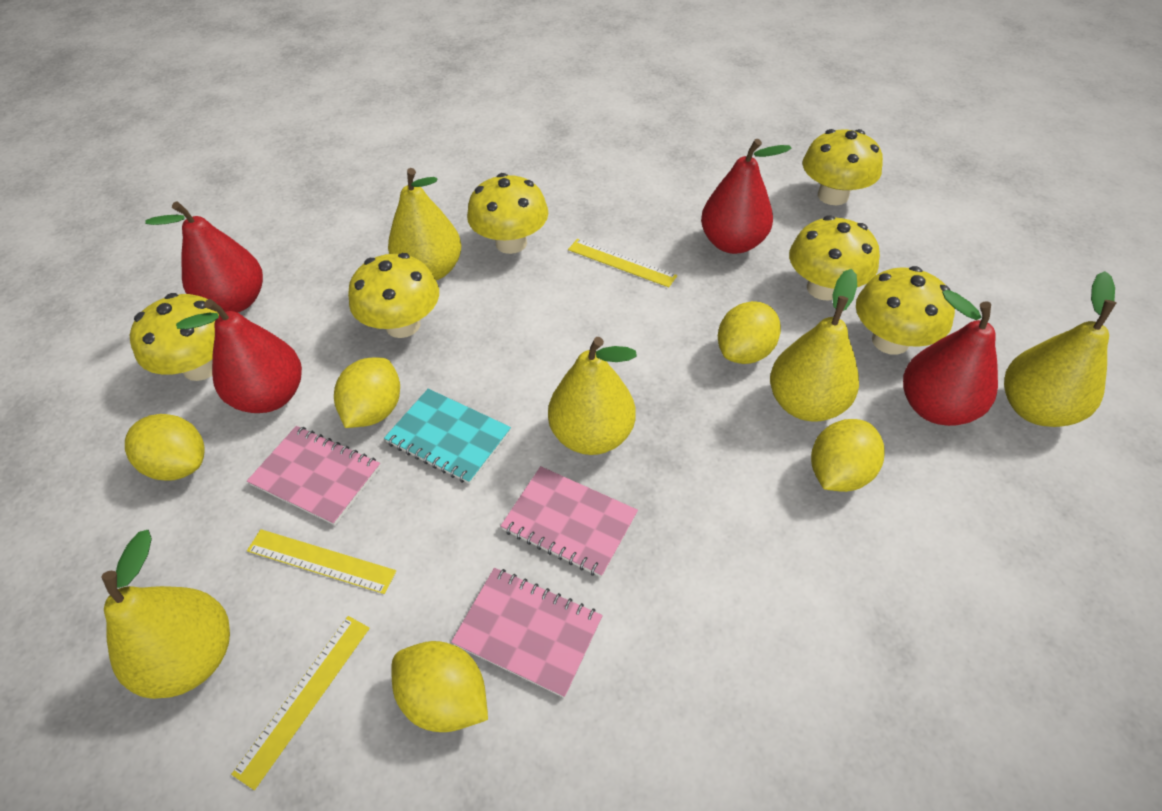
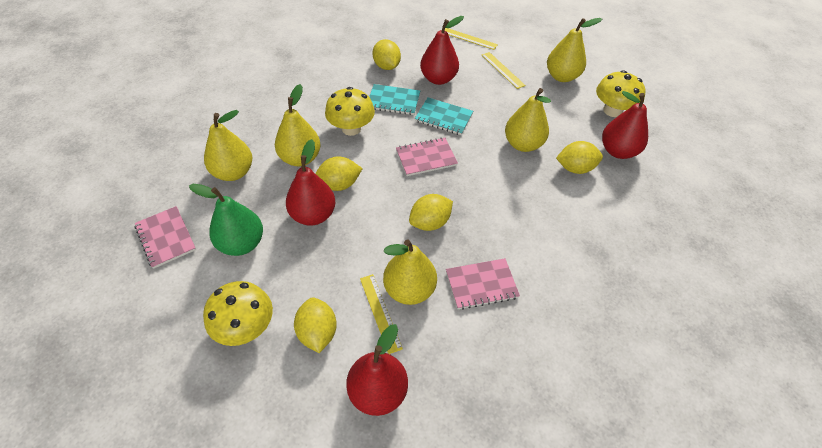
green pear: none = 0 -> [189,184,263,256] = 1
turquoise notebook: [384,389,511,484] = 1 -> [369,84,420,115] [415,97,473,135] = 2
yellow mushroom: [130,293,219,381] [348,253,439,338] [467,173,548,254] [789,215,880,301] [802,129,883,205] [856,266,955,355] = 6 -> [203,281,273,346] [325,87,375,136] [596,70,646,117] = 3

